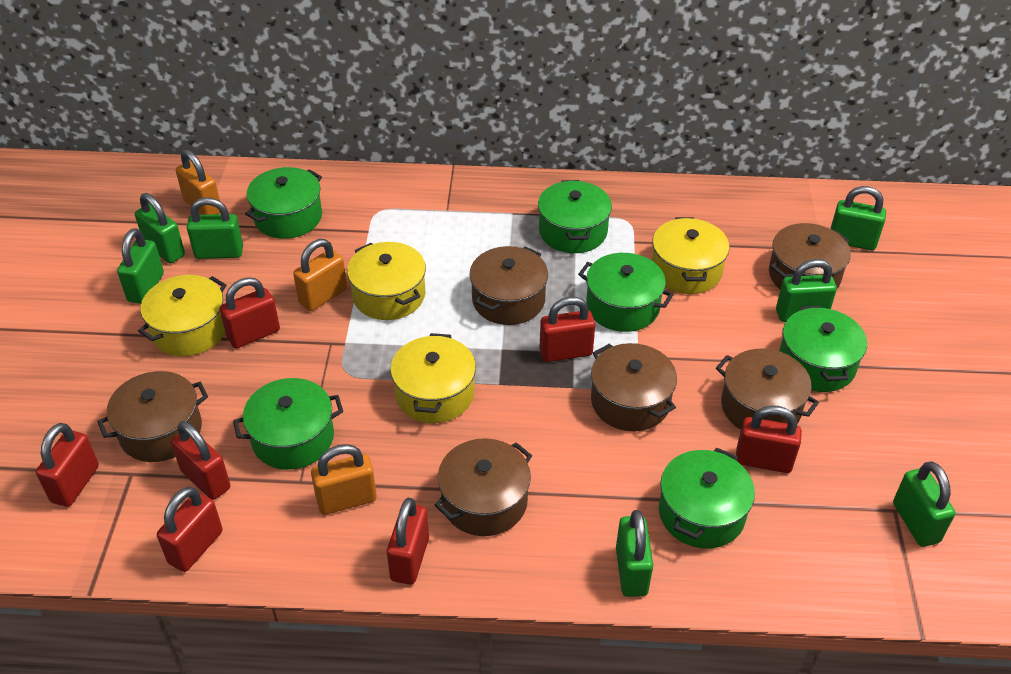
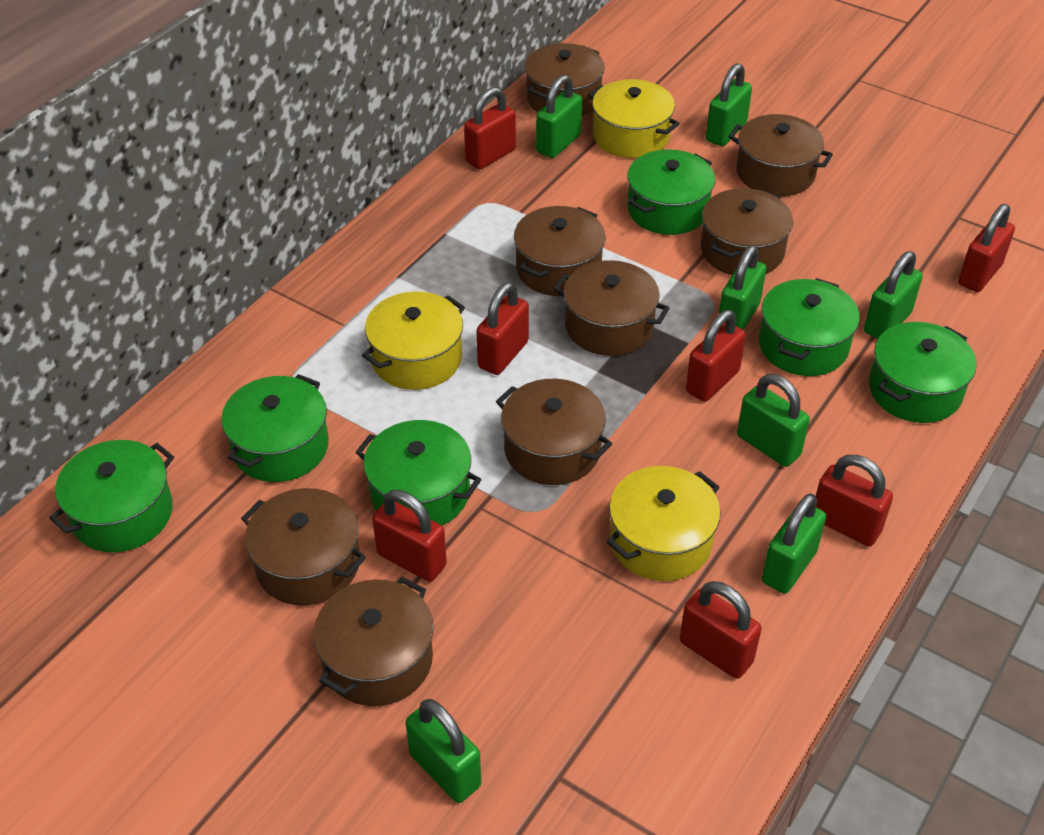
brown pot: [97,371,208,462] [434,438,532,536] [469,246,548,325] [591,343,677,431] [716,348,819,430] [769,223,851,290] = 6 -> [241,488,366,606] [314,577,433,706] [496,379,612,485] [514,206,606,296] [525,43,605,116] [554,260,670,356] [701,188,793,275] [728,114,833,196] = 8
orange padlock: [176,149,220,215] [293,239,347,311] [311,444,377,515] = 3 -> none = 0
yellow pot: [138,275,227,356] [347,242,426,320] [390,333,476,423] [652,217,729,294] = 4 -> [362,291,465,390] [588,79,680,158] [607,466,721,581] = 3

